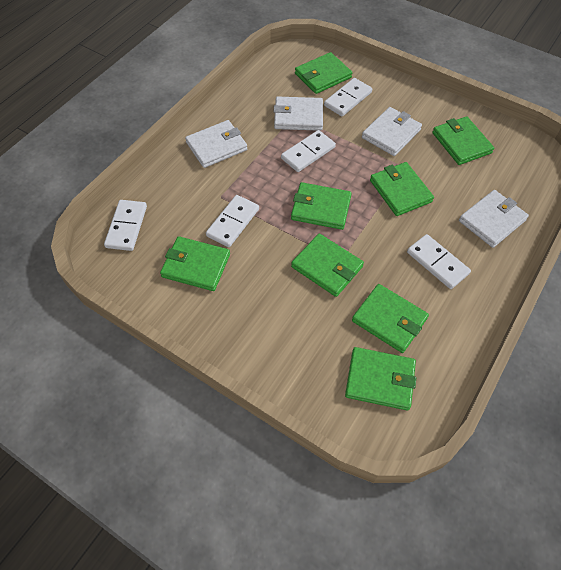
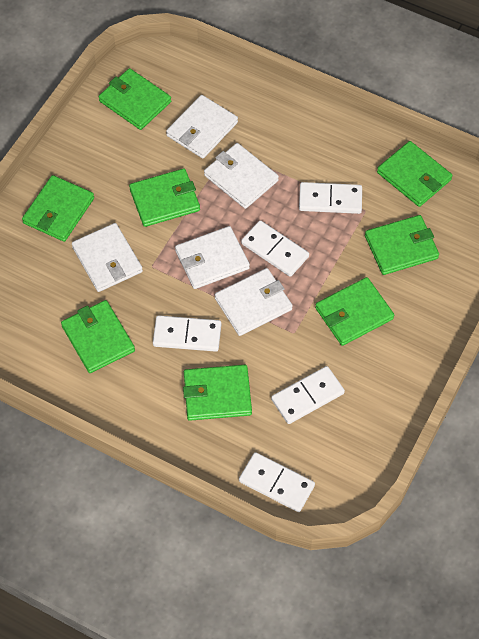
white wallet: [185,120,247,168] [273,96,323,131] [362,107,422,156] [459,190,529,248] = 4 -> [72,223,143,292] [166,95,238,159] [175,226,250,289] [204,143,279,209] [215,268,293,336] = 5

